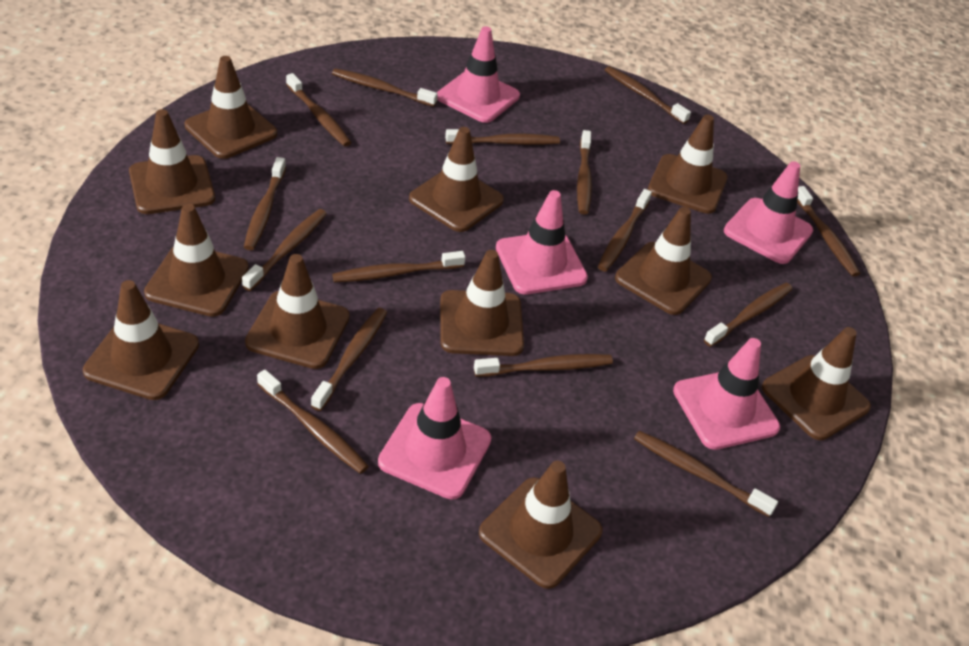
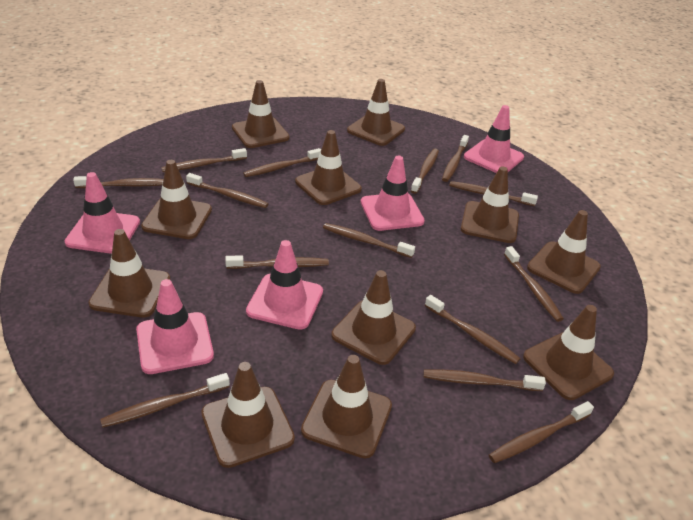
brown toothbrush: [242,209,327,291] [244,157,286,250] [257,369,369,474] [286,73,351,146] [311,308,387,411] [332,68,438,107] [332,251,465,282] [445,129,560,145] [474,354,613,377] [577,130,592,215] [598,189,652,272] [605,66,691,124] [634,431,778,517] [704,283,793,347] [797,186,860,277] = 15 -> [73,176,164,188] [100,373,230,428] [161,148,247,172] [186,173,269,208] [225,255,329,269] [243,148,321,177] [323,223,415,258] [411,149,439,194] [423,369,546,391] [425,295,521,364] [442,135,469,182] [449,181,538,206] [489,401,594,463] [504,246,564,322] = 14

